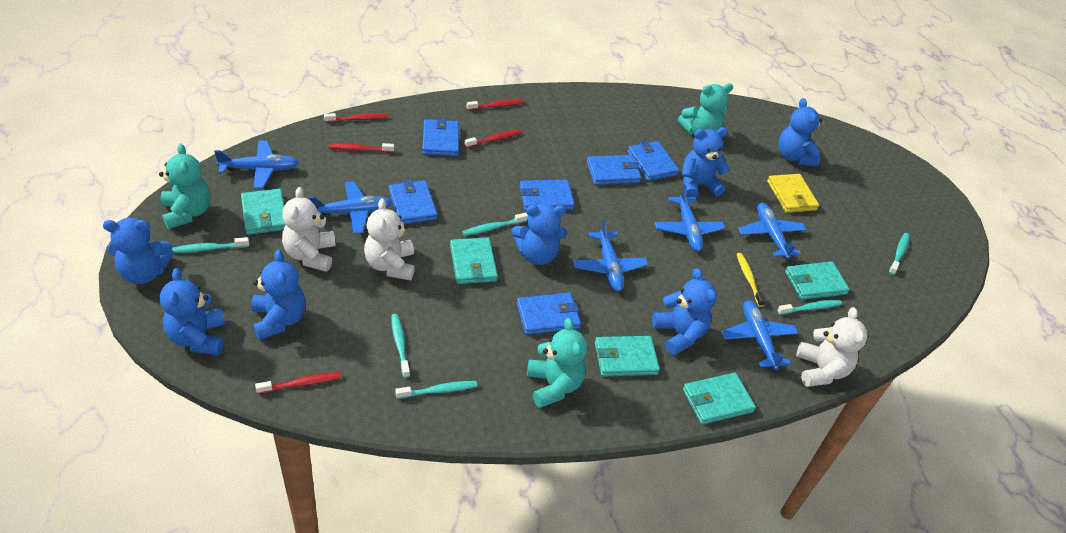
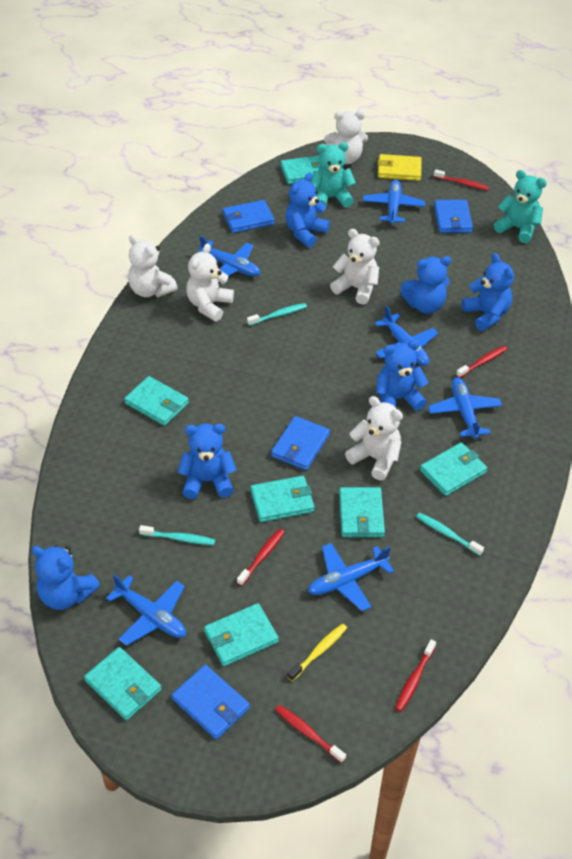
blue teddy bear: [103,218,174,284] [160,268,225,355] [251,249,306,340] [512,204,567,265] [652,268,717,355] [682,127,730,198] [778,98,822,167] = 7 -> [32,545,100,610] [178,424,236,499] [285,172,330,247] [376,340,429,411] [400,256,451,314] [462,253,514,331] = 6
blue wallet: [389,180,438,224] [422,118,459,156] [517,292,581,335] [520,180,575,211] [587,155,641,185] [627,141,679,181] = 6 -> [172,665,250,740] [223,200,275,233] [271,416,330,470] [434,200,473,233] = 4
turquoise teddy bear: [159,144,211,229] [527,318,587,408] [677,83,733,135] = 3 -> [311,142,356,208] [494,170,547,243] = 2
turquoise toothbrush: [172,237,249,253] [391,314,410,378] [395,381,477,399] [462,213,528,236] [777,300,842,315] [889,233,910,275] = 6 -> [139,525,215,545] [247,303,307,326] [416,512,484,556] = 3
turquoise wallet: [241,189,286,235] [450,237,498,284] [595,336,660,377] [683,373,756,425] [785,262,850,300] = 5 -> [84,647,162,720] [124,376,189,426] [204,603,279,666] [250,476,315,522] [280,155,321,184] [339,487,385,537] [420,442,487,496] = 7
white teddy bear: [282,187,336,272] [364,198,415,280] [796,307,867,387] = 3 -> [128,235,178,297] [186,243,234,322] [324,110,368,164] [330,229,380,305] [345,396,403,480] = 5

